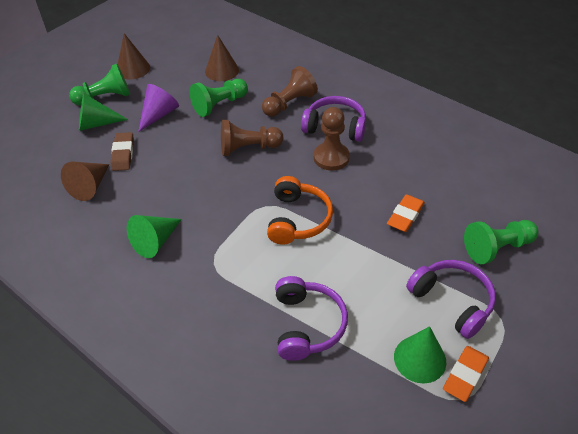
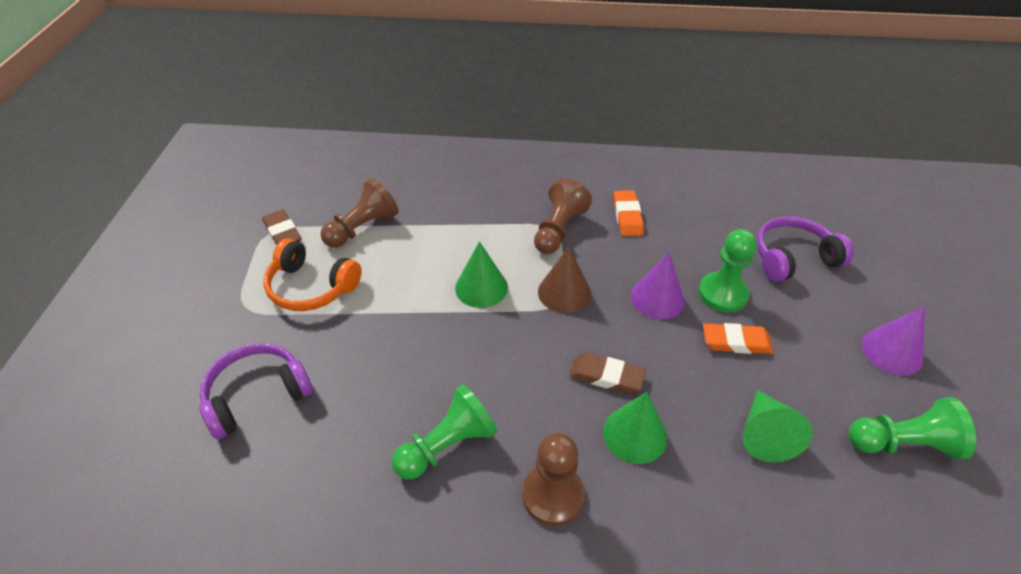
brown cone: [61,161,109,201] [118,33,150,79] [205,35,239,81] = 3 -> [538,246,591,313] = 1
brown eraser: [110,132,134,171] = 1 -> [262,209,302,245] [569,353,646,394] = 2
purple cone: [138,84,179,132] = 1 -> [631,253,685,319] [862,306,925,376] = 2
purple headphones: [275,276,348,361] [301,96,366,142] [406,260,496,339] = 3 -> [200,343,313,439] [757,216,854,282] = 2

